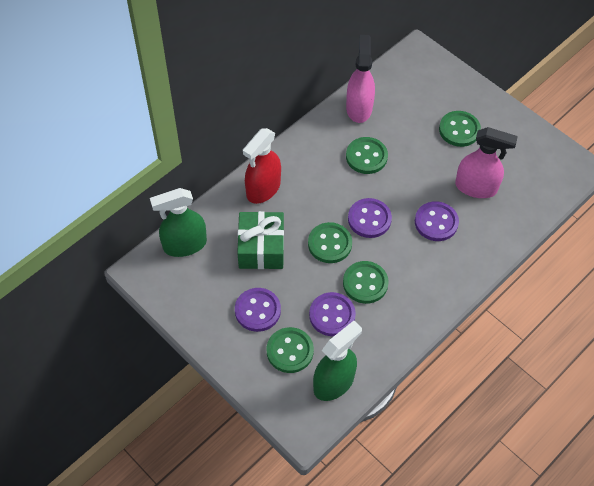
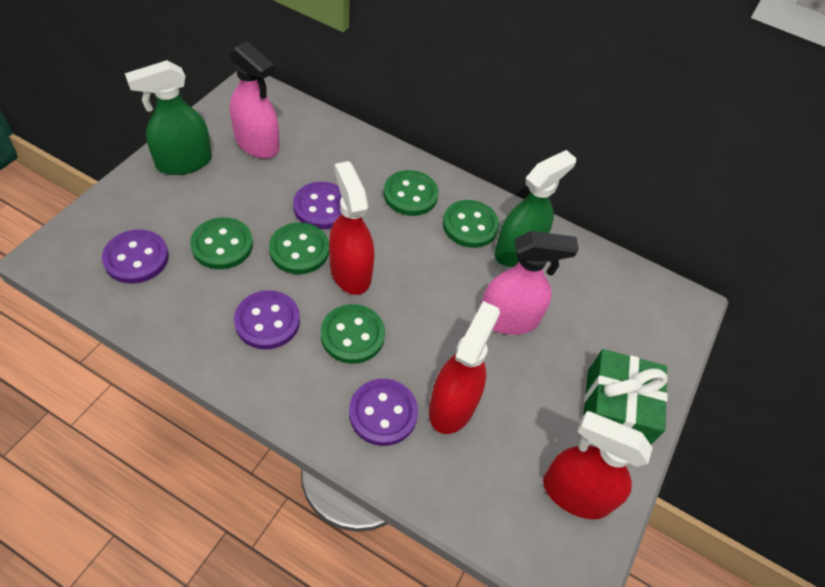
red spray bottle: [243,128,281,204] = 1 -> [329,161,374,295] [429,301,500,434] [543,411,653,519] = 3

